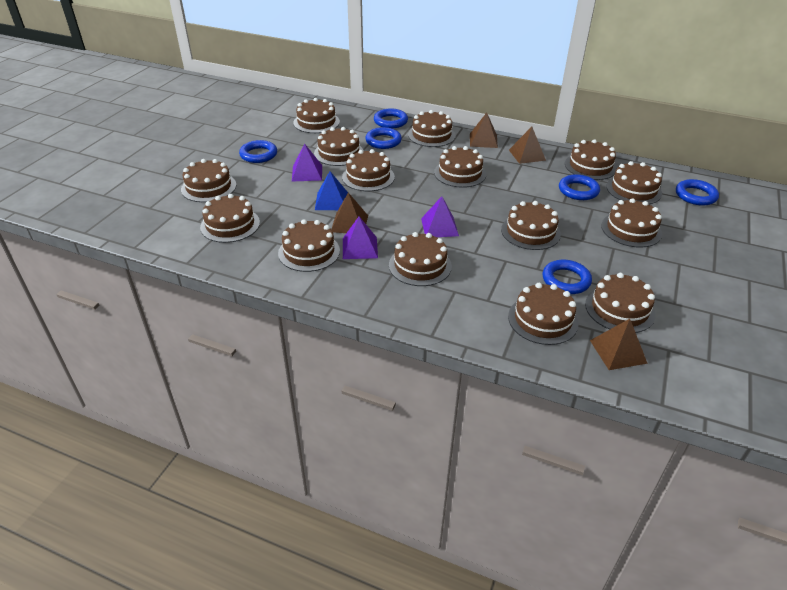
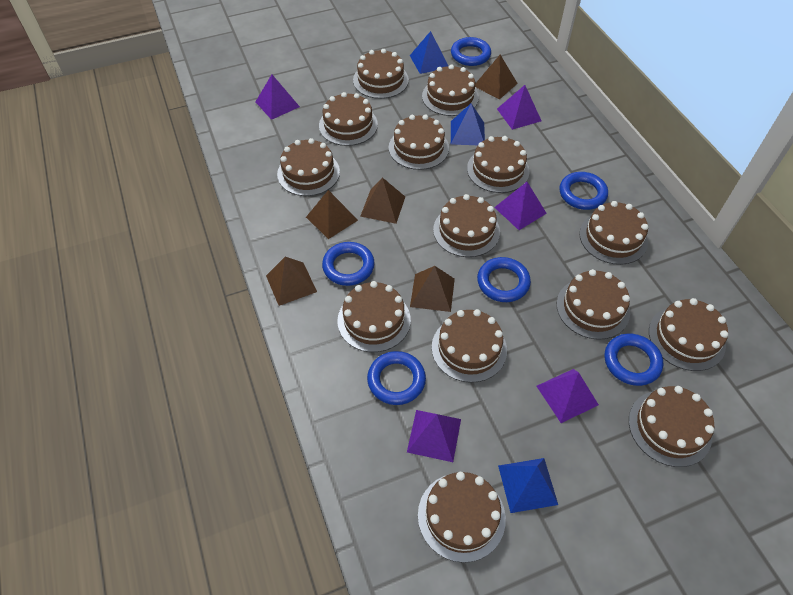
blue pyramid: [315,171,348,210] = 1 -> [410,31,448,74] [451,104,485,145] [498,458,558,513] = 3
brown cake: [181,159,236,202] [200,194,260,243] [278,219,340,272] [293,98,340,133] [314,127,364,166] [342,149,395,191] [389,232,452,286] [408,110,456,147] [434,146,486,188] [501,201,561,250] [508,283,579,345] [565,139,617,180] [585,273,656,333] [601,198,662,248] [606,161,662,204] = 15 -> [277,138,340,196] [319,92,378,146] [337,281,411,352] [353,49,409,99] [389,114,449,170] [418,472,506,563] [422,64,479,116] [432,309,507,383] [433,194,500,257] [467,136,530,193] [557,269,630,340] [579,201,648,265] [629,386,714,467] [649,298,728,371] = 14
brown pyramid: [331,193,368,233] [470,113,498,148] [509,127,546,164] [590,319,648,370] = 4 -> [266,257,317,306] [306,190,358,239] [360,177,405,224] [410,266,455,312] [475,55,518,100] = 5
purple pyramid: [292,143,322,181] [343,217,378,259] [421,196,459,237] = 3 -> [256,75,300,120] [407,410,461,462] [494,182,547,230] [497,85,541,130] [536,369,599,423] = 5

